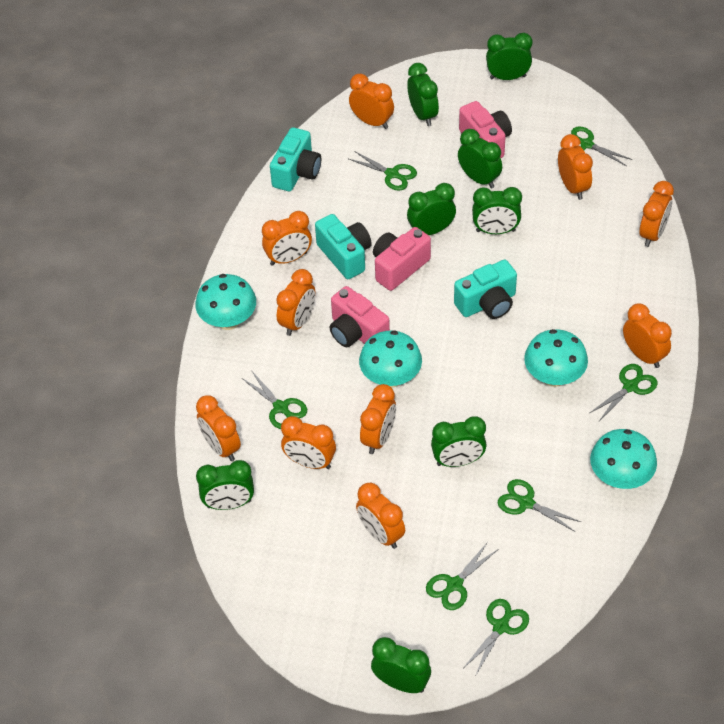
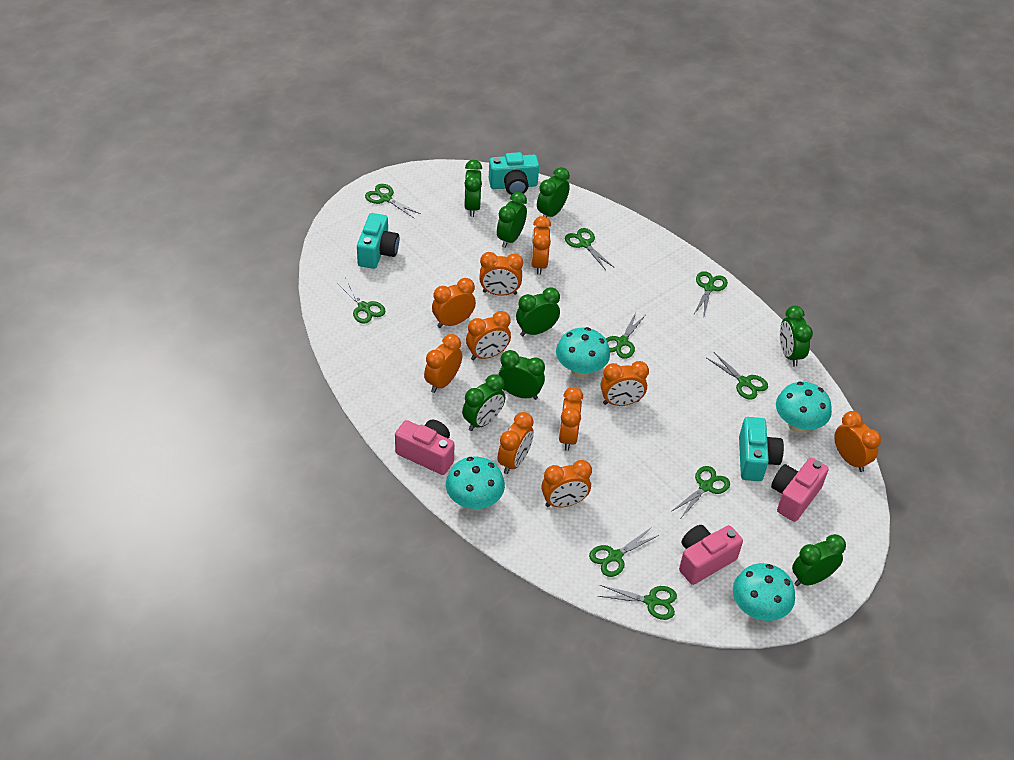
green scissors: [242,370,307,429] [349,151,417,191] [426,542,497,610] [464,599,529,675] [498,479,581,532] [571,126,633,166] [590,364,658,421] = 7 -> [336,277,385,324] [365,184,421,218] [565,228,614,270] [589,528,659,577] [598,585,677,620] [606,312,645,359] [671,466,730,518] [694,271,728,316] [707,352,768,400] = 9

